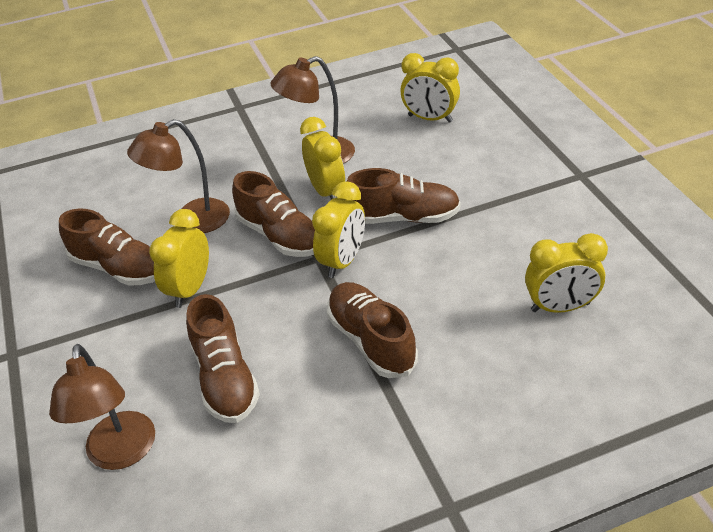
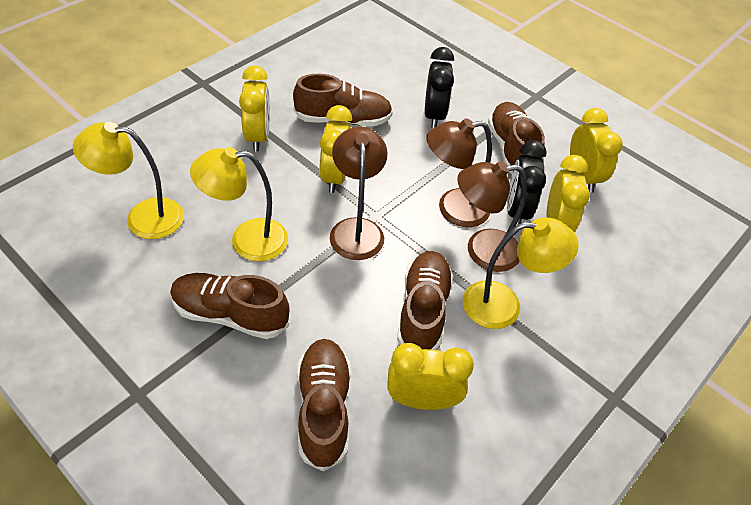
black clock: none = 0 -> [425,47,454,128] [507,140,546,225] = 2
yellow lamp: none = 0 -> [73,122,184,239] [190,147,288,261] [463,218,579,329] = 3

